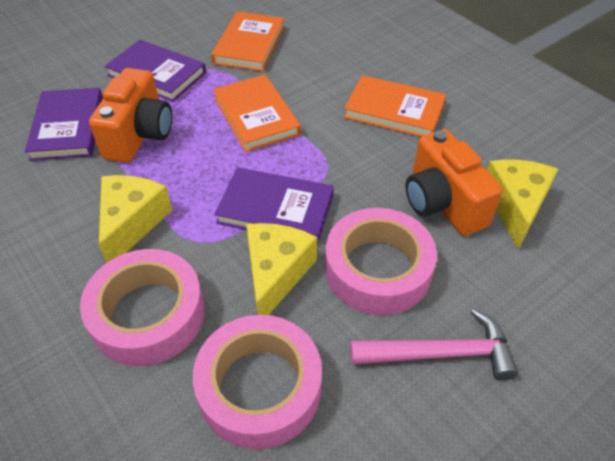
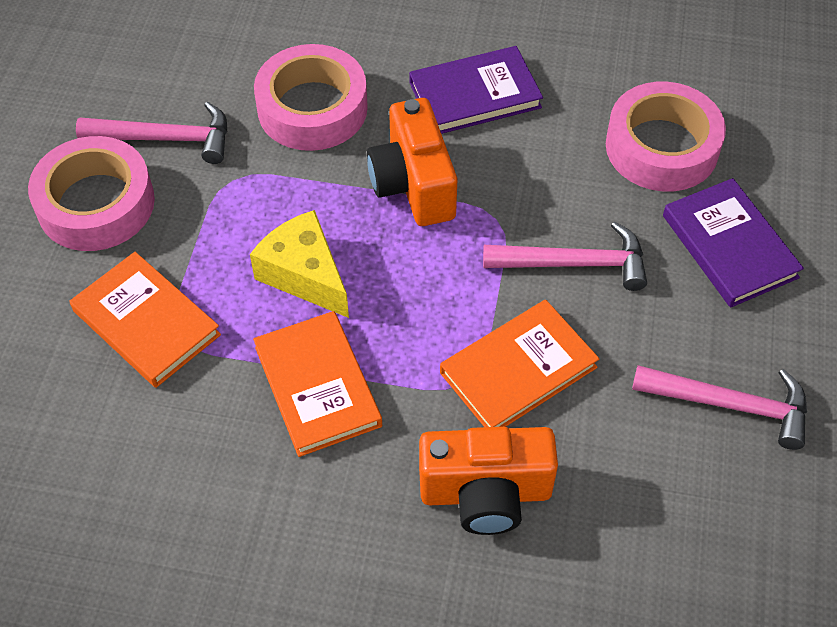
pink hammer: [350,309,518,381] = 1 -> [76,102,227,164] [483,222,647,291] [632,365,807,450] = 3
purple book: [25,88,103,161] [104,40,206,102] [214,167,334,244] = 3 -> [409,46,543,134] [663,178,804,308] = 2
yellow cheese: [99,175,172,263] [246,223,317,315] [487,159,558,249] = 3 -> [250,210,349,318] = 1

